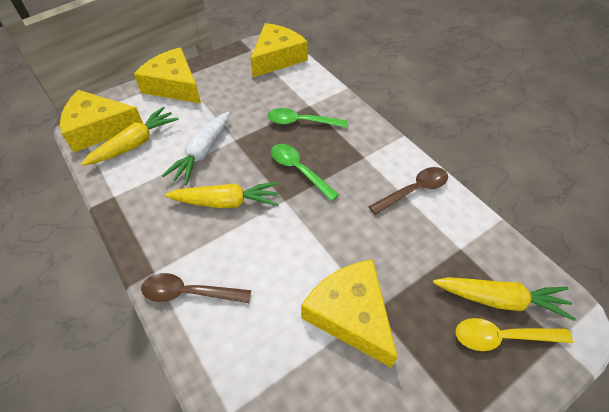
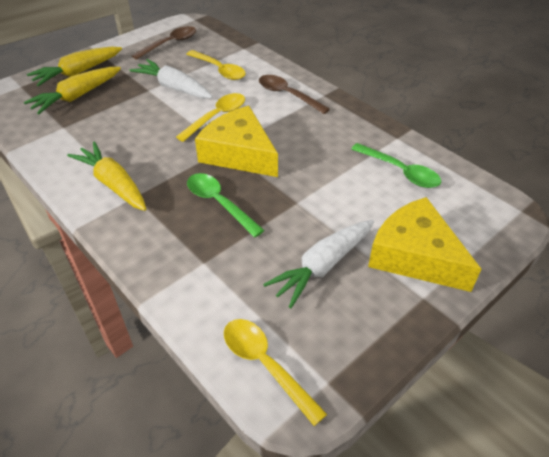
white carrot: [162,111,230,185] = 1 -> [129,59,213,99] [263,220,374,308] = 2
yellow cheese: [60,90,143,152] [134,47,201,104] [250,23,308,77] [301,259,398,367] = 4 -> [195,106,278,177] [368,197,481,292] = 2
yellow spoon: [456,318,573,351] = 1 -> [176,93,245,142] [187,50,246,80] [224,319,327,426] = 3

